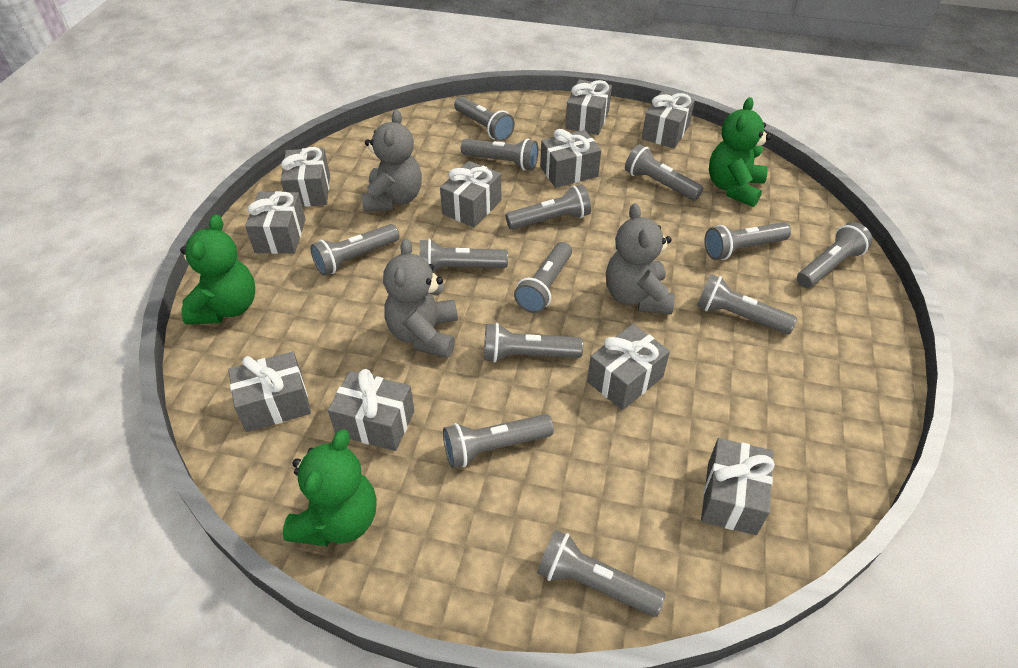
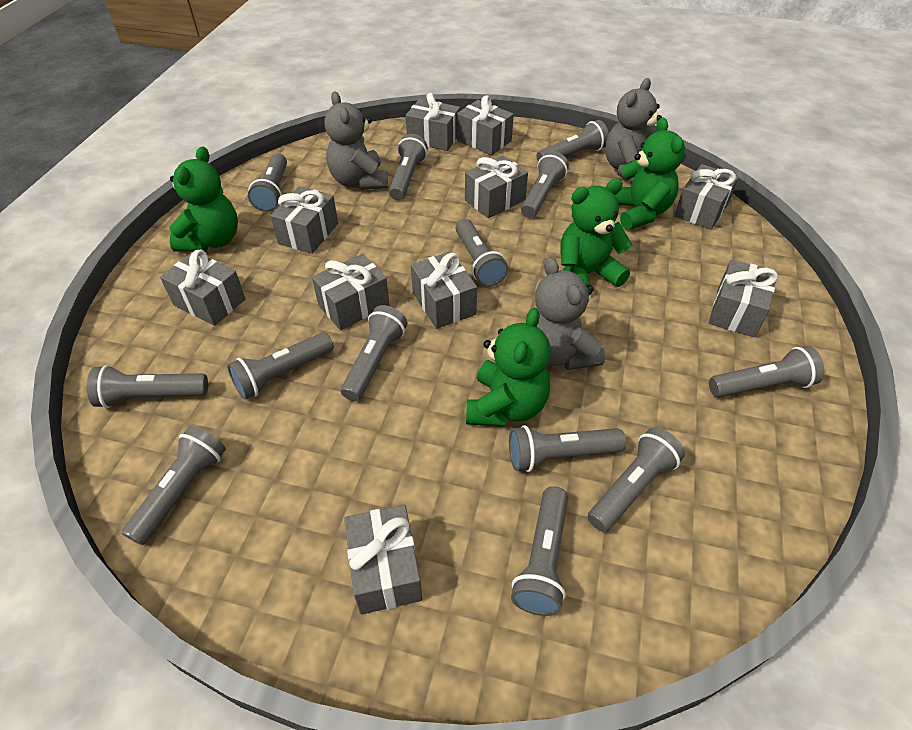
green teddy bear: [180,214,255,324] [283,430,376,546] [709,97,771,207] = 3 -> [169,146,238,252] [466,308,551,427] [560,179,632,287] [615,117,685,230] = 4

